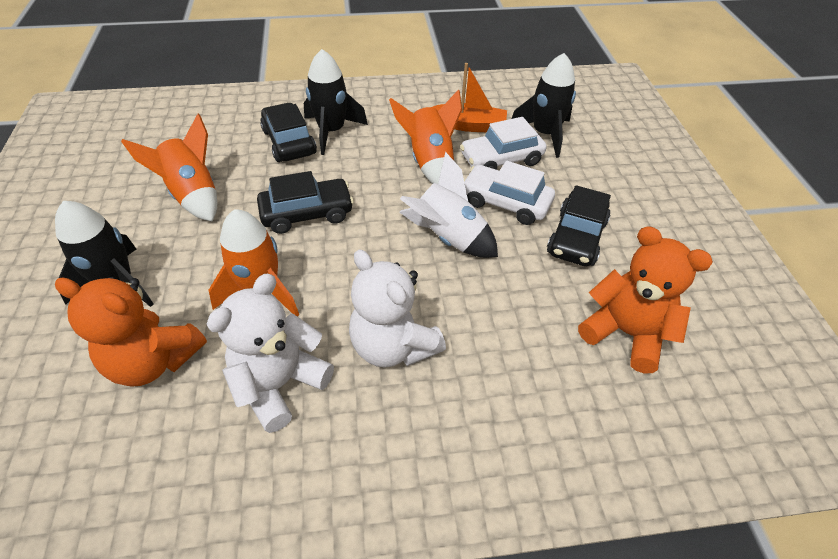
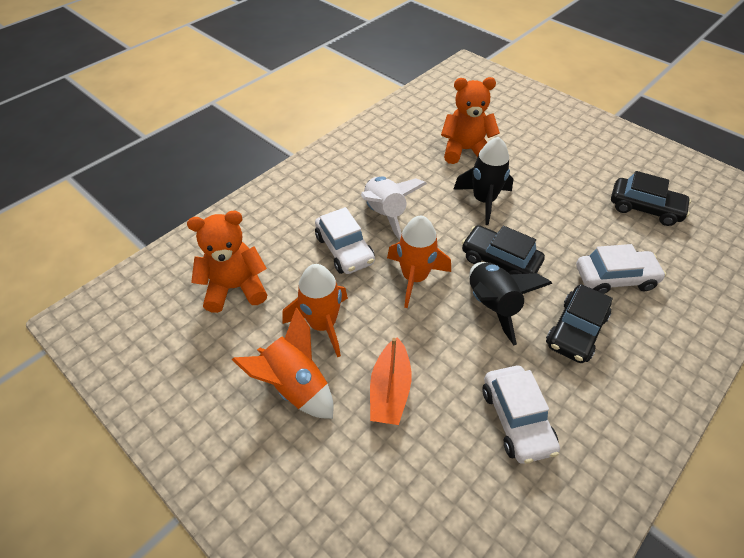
black rocket: [55,201,154,307] [304,49,368,155] [512,53,576,158] = 3 -> [453,137,514,225] [469,262,553,345] = 2
white car: [460,117,547,170] [464,161,555,225] = 2 -> [315,207,375,274] [483,366,560,464] [576,244,666,294] = 3
white teddy bear: [207,273,334,433] [349,249,446,368] = 2 -> none = 0

